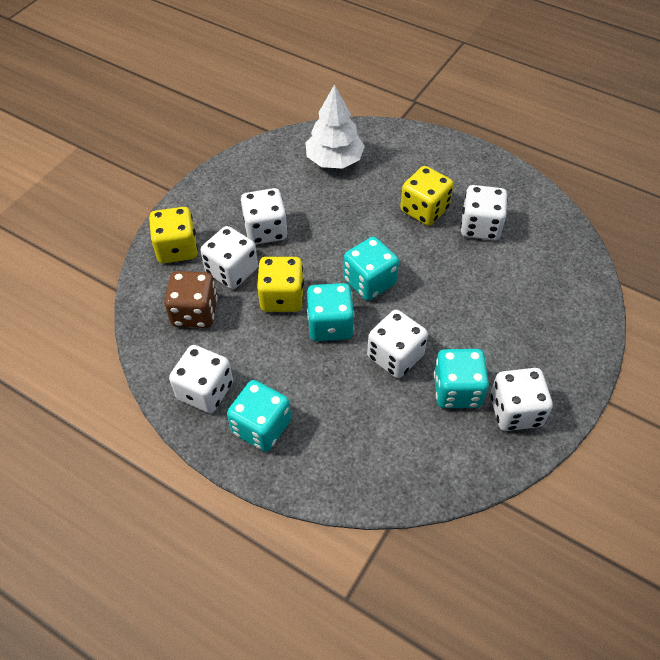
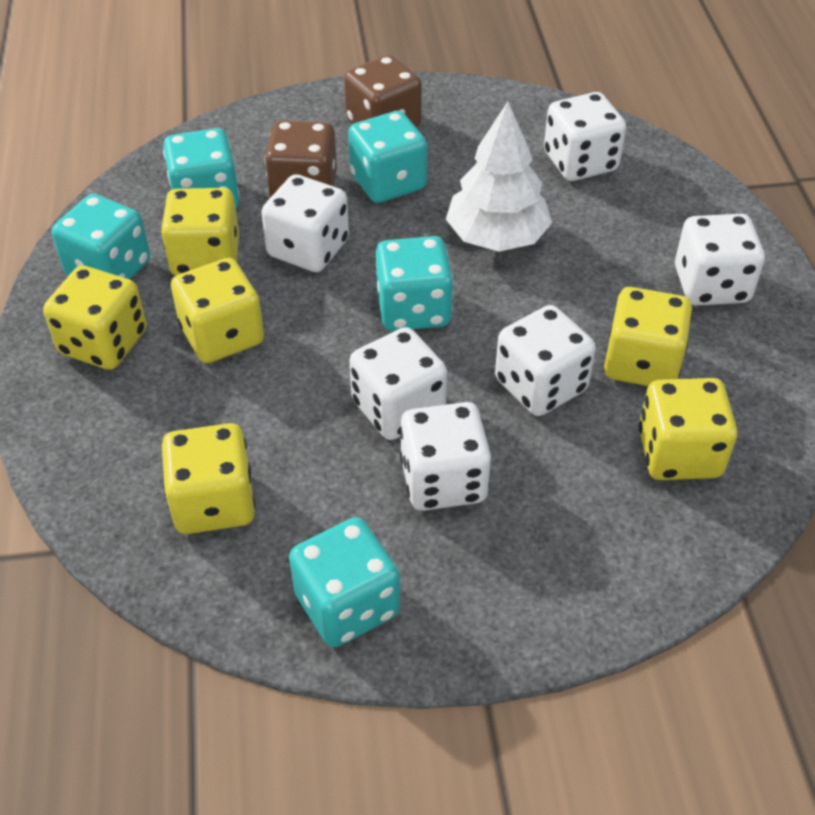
brown dice: [164,271,218,328] = 1 -> [265,120,337,198] [344,55,422,128] = 2
turquoise dice: [227,380,291,452] [307,283,354,341] [343,237,399,301] [434,349,489,408] = 4 -> [52,194,150,279] [163,128,240,209] [289,517,400,647] [348,111,427,203] [376,236,454,331] = 5
yellow dice: [149,207,198,263] [257,257,304,312] [400,166,454,226] = 3 -> [43,266,146,370] [161,188,239,276] [162,423,255,534] [171,258,264,363] [604,287,692,386] [639,378,737,480] = 6

